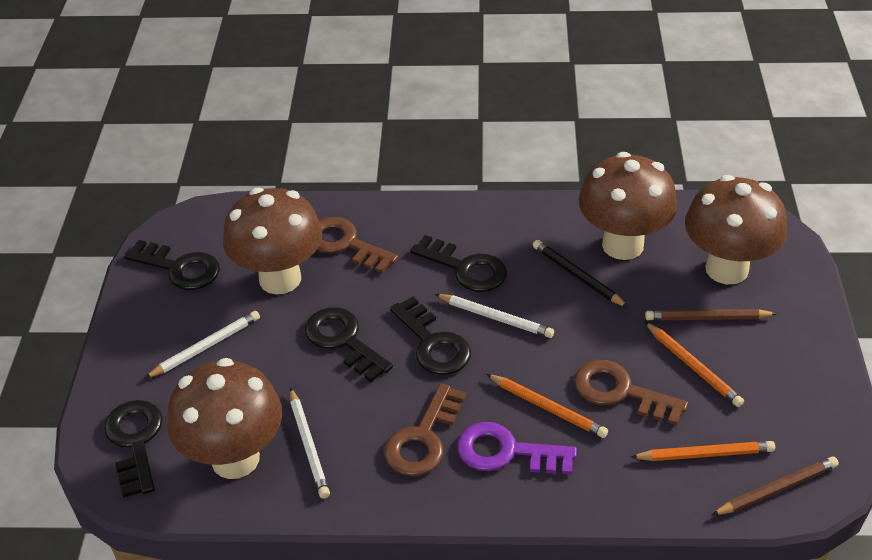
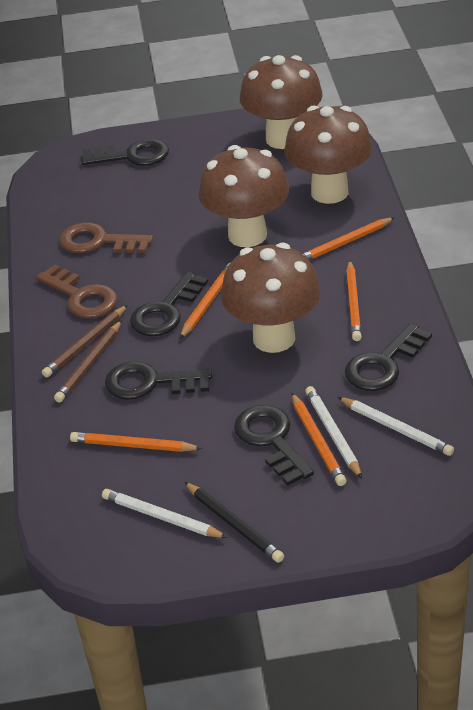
brown key: [317,217,398,274] [384,383,466,476] [574,360,688,425] = 3 -> [36,265,118,318] [59,223,153,253] = 2
orange pencil: [486,374,608,438] [631,441,775,461] [645,322,744,407] = 3 -> [70,432,203,452] [180,262,231,339] [292,393,347,486] [303,217,395,260] [346,260,362,341] = 5
purple key: [457,422,577,475] = 1 -> none = 0

